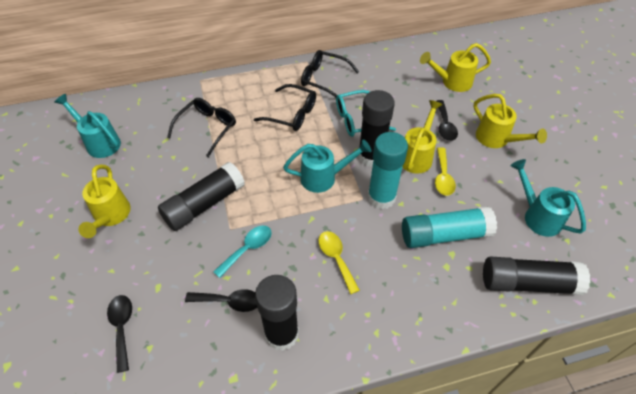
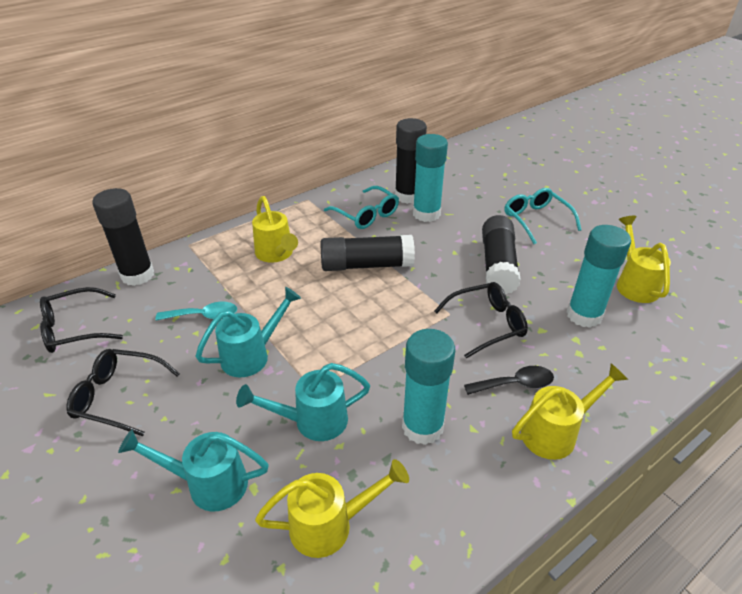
black spoon: [107,295,132,373] [185,289,257,312] [436,100,458,141] = 3 -> [464,366,554,395] = 1
turquoise glasses: [336,90,396,137] = 1 -> [324,186,399,229] [504,188,582,244] = 2
turquoise glue stick: [367,132,408,209] [402,206,497,248] = 2 -> [402,329,455,445] [413,134,448,222] [567,225,631,328] = 3
yellow spoon: [318,231,360,294] [435,147,456,196] = 2 -> none = 0

